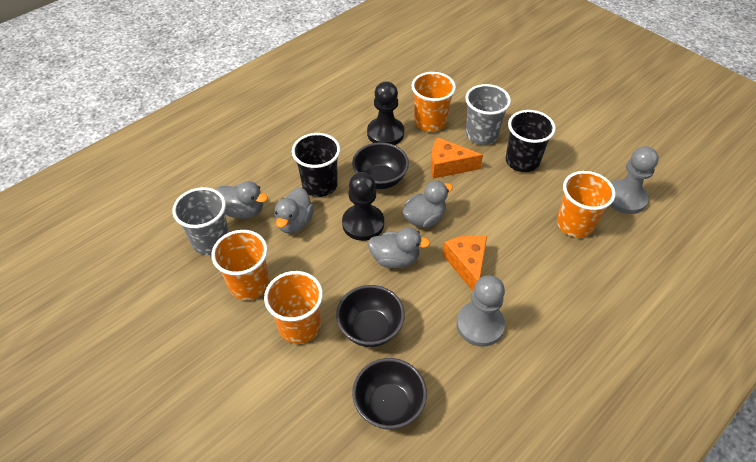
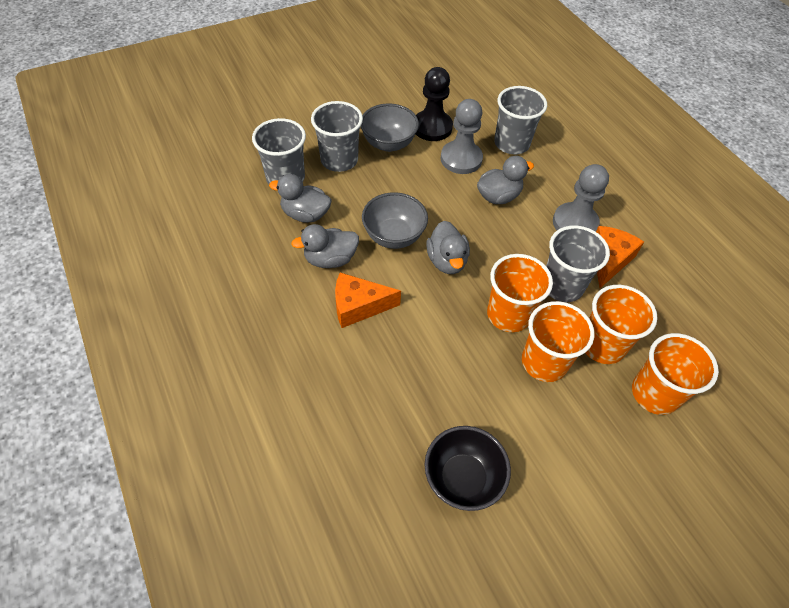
black bowl: [336,285,405,347] [352,142,409,189] [352,358,427,429] = 3 -> [425,426,511,511] = 1
black cup: [292,133,340,197] [506,110,556,172] = 2 -> none = 0
black pawn: [342,172,384,241] [367,81,404,145] = 2 -> [416,67,453,141] = 1
grey bowl: none = 0 -> [361,104,419,152] [362,192,428,249] = 2
grey cup: [172,187,229,255] [465,84,511,145] = 2 -> [252,118,306,184] [311,101,363,172] [494,86,547,155] [546,225,610,302] = 4

